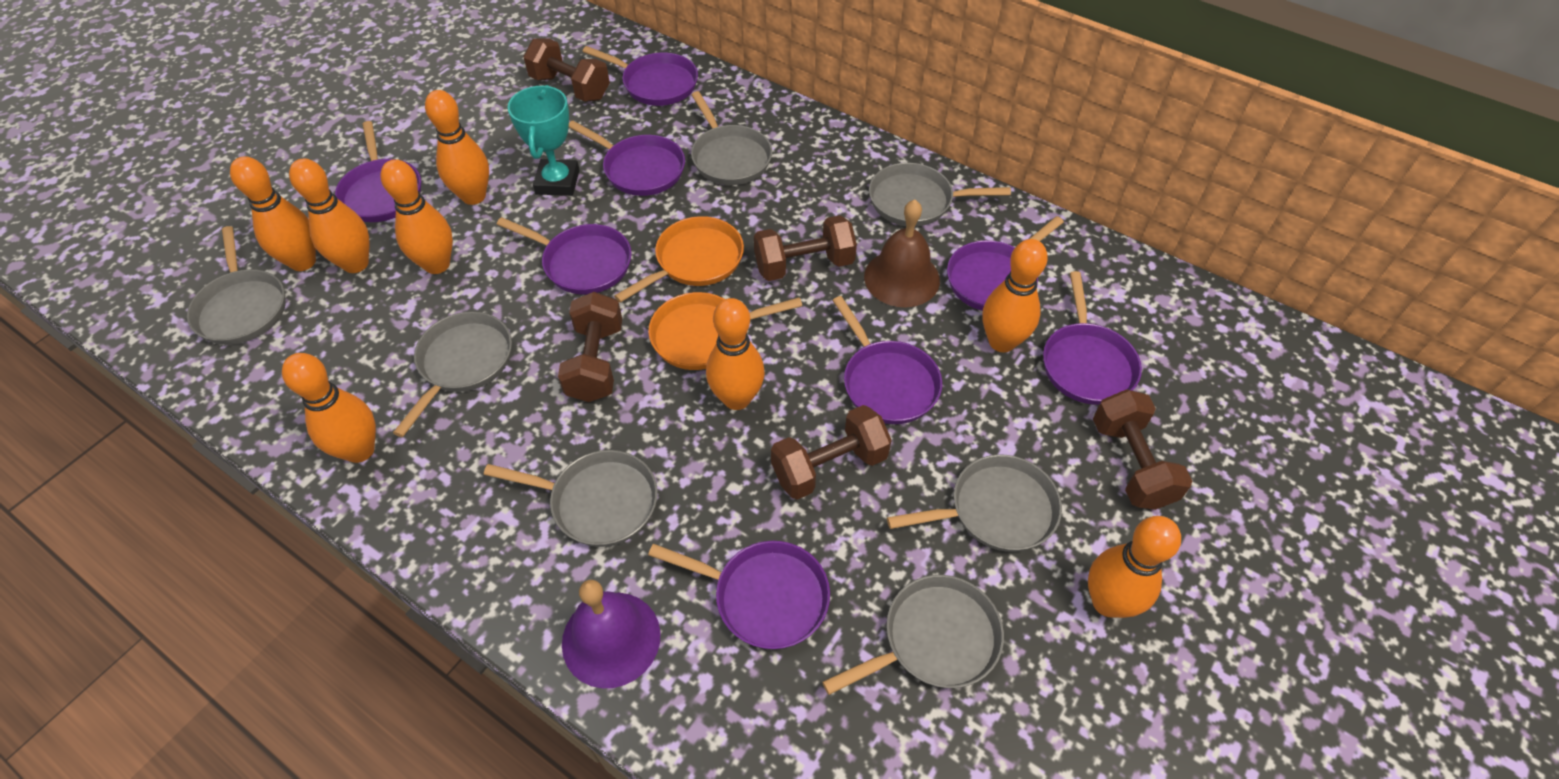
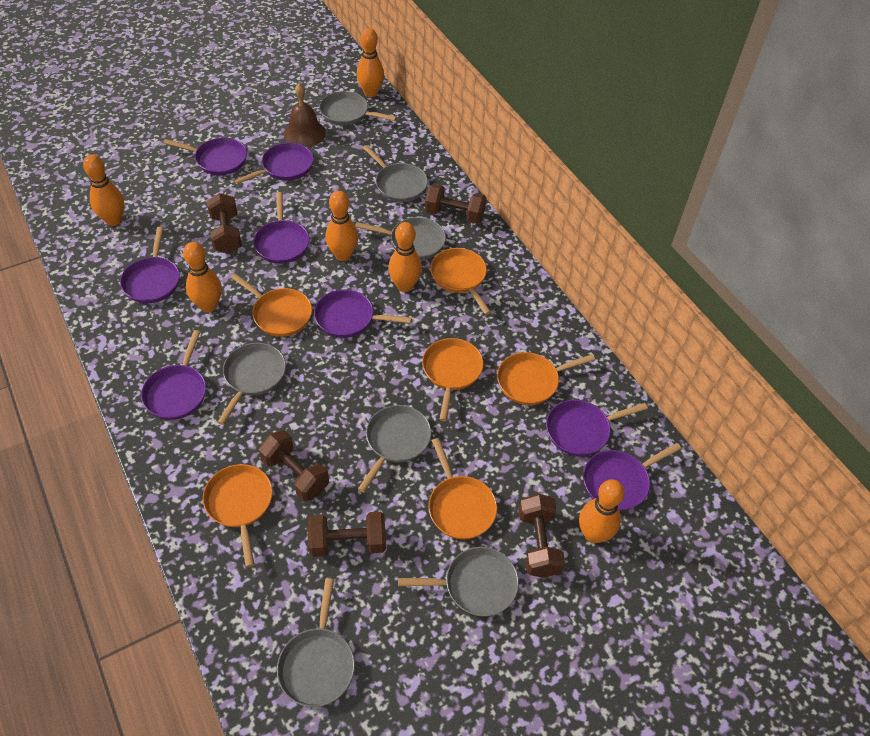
orange bowling pin: [230,156,316,271] [282,353,376,463] [289,159,369,273] [380,159,453,274] [425,90,489,205] [706,298,765,410] [983,239,1048,352] [1088,516,1181,618] = 8 -> [83,155,124,226] [183,242,222,312] [325,191,358,261] [357,28,384,97] [388,222,422,292] [579,479,625,543] = 6
orange pan: [614,216,744,303] [648,292,802,370] = 2 -> [203,464,273,567] [231,273,312,337] [422,338,484,421] [428,438,497,540] [430,248,491,315] [497,352,595,405] = 6
purple bell: [562,580,660,688] = 1 -> none = 0
turquoise trophy: [507,85,579,196] = 1 -> none = 0

